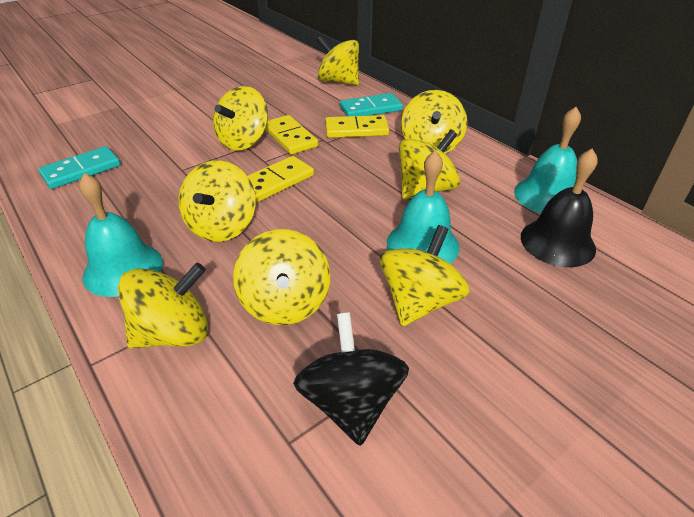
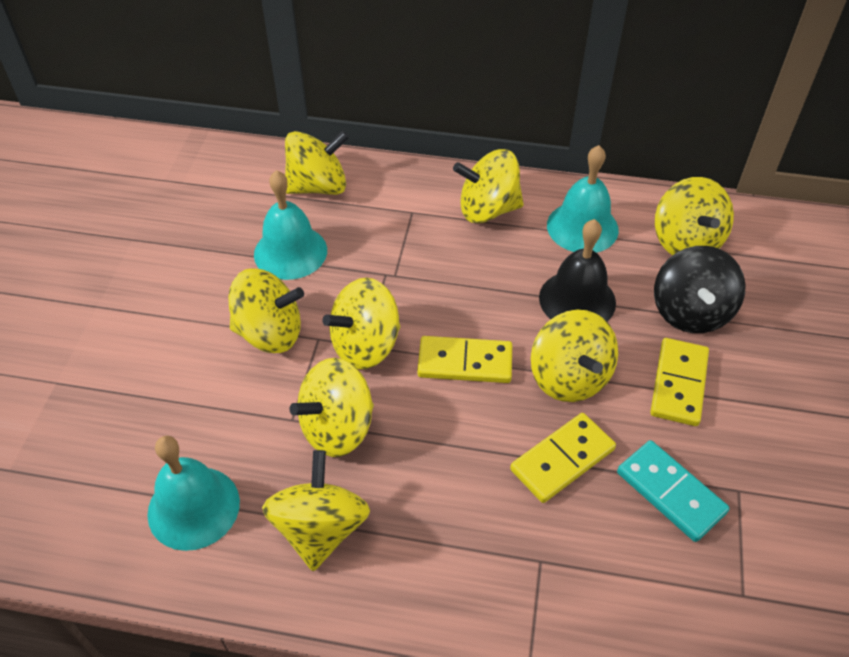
turquoise domino: [38,146,121,189] [340,93,403,116] = 2 -> [617,440,729,542] = 1

